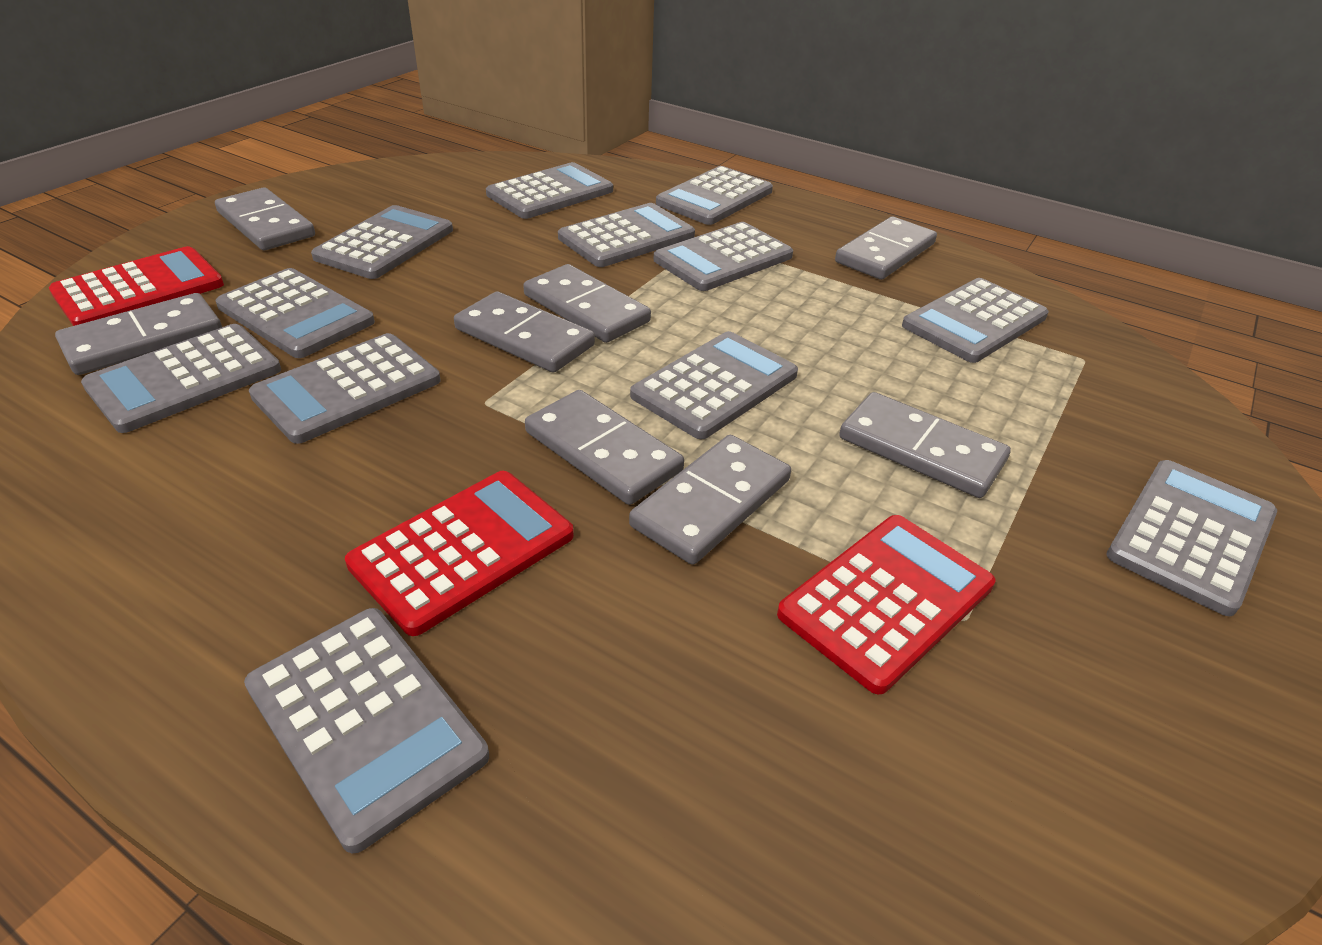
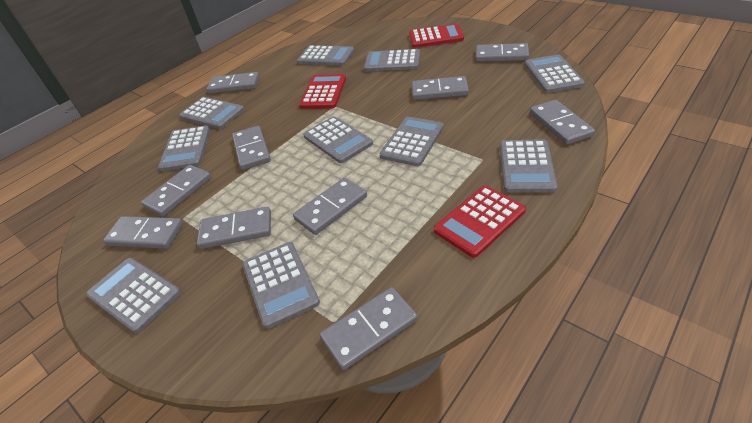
grey calculator: [81,324,281,433] [216,268,375,358] [244,608,489,854] [249,333,441,444] [311,205,453,279] [486,162,613,219] [558,203,695,267] [630,331,798,439] [654,222,793,291] [656,166,773,225] [902,278,1049,363] [1106,460,1277,616] = 12 -> [86,258,181,333] [158,125,210,171] [179,97,245,129] [242,242,320,329] [297,45,355,66] [303,116,373,163] [364,49,420,71] [379,117,444,166] [500,139,557,192] [524,54,585,93] = 10
grey domino: [55,293,222,375] [215,188,315,250] [454,292,595,373] [523,264,651,343] [525,390,684,505] [629,435,791,565] [835,217,937,280] [839,392,1011,498] = 8 -> [103,216,183,249] [141,165,211,217] [197,207,271,249] [207,72,259,94] [232,126,271,170] [293,178,367,235] [320,287,418,370] [412,76,469,100] [475,43,529,62] [530,100,595,145] = 10

